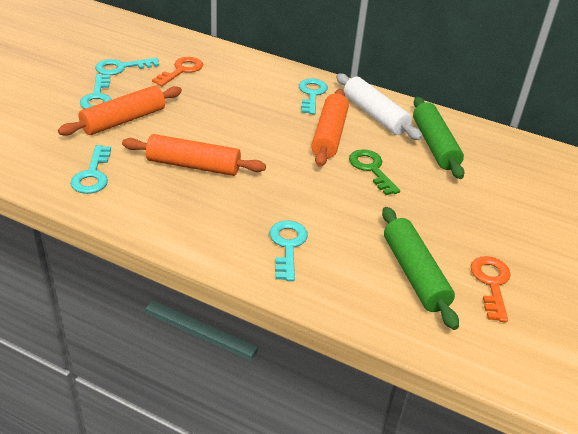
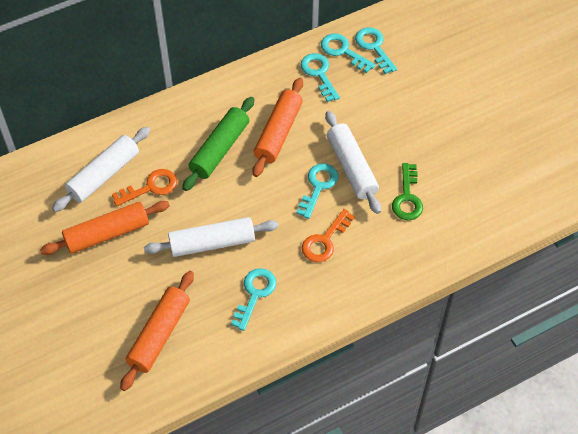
green rolling pin: [382,207,459,330] [413,97,464,179] = 2 -> [182,97,254,191] = 1
white rolling pin: [336,74,422,140] = 1 -> [52,127,150,212] [144,217,279,257] [325,111,381,214] = 3

